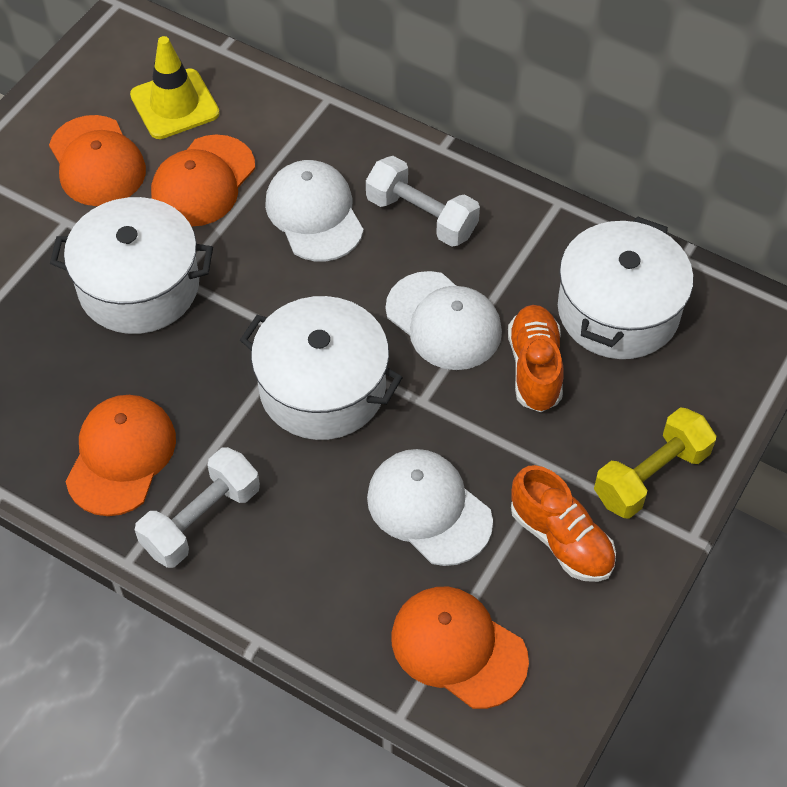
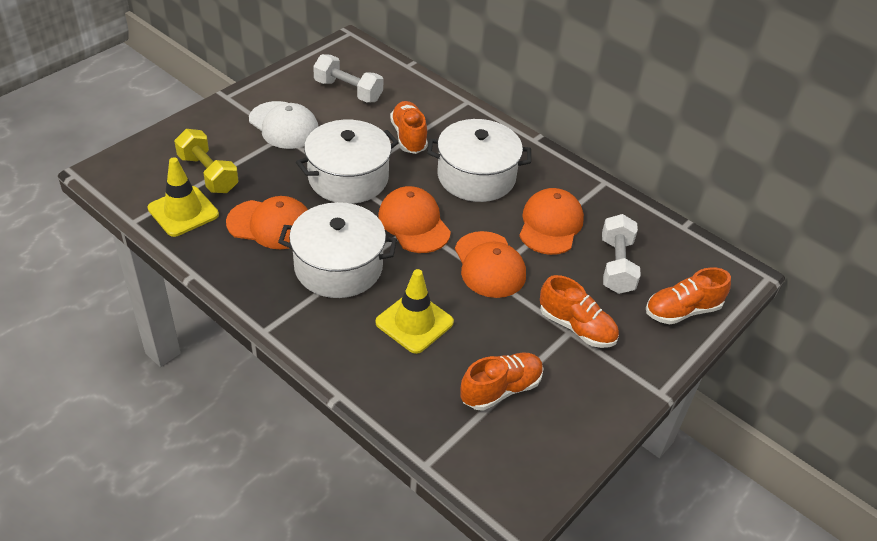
orange shoe: [508,305,563,412] [511,465,616,582] = 2 -> [390,101,428,154] [460,353,543,411] [540,275,619,348] [646,268,731,324] = 4
white cap: [265,160,364,262] [367,449,493,566] [386,271,502,370] = 3 -> [249,101,319,149] = 1
yellow traffic cone: [130,36,220,139] = 1 -> [147,157,219,237] [375,269,454,354] = 2

